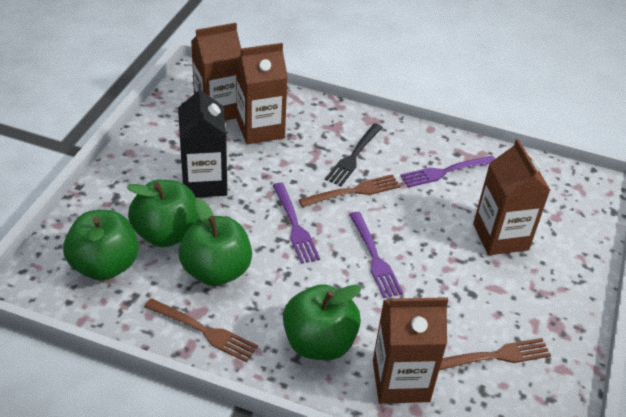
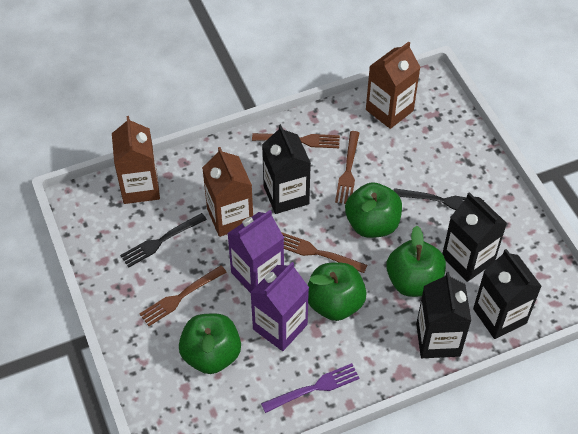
black carton: [178,84,227,198] = 1 -> [262,124,311,214] [416,272,471,358] [442,192,507,282] [473,249,542,339] = 4
black fork: [325,123,383,186] = 1 -> [120,213,207,268] [394,188,484,210] = 2
brown carton: [191,23,241,121] [236,43,288,145] [373,297,448,404] [473,139,550,255] = 4 -> [112,116,160,204] [202,147,253,237] [366,42,421,129] = 3
brown fork: [144,298,258,362] [299,174,400,207] [439,338,551,370] = 3 -> [140,265,227,326] [252,133,340,148] [281,232,367,273] [335,131,359,204] = 4
purple carton: none = 0 -> [227,210,284,292] [250,262,309,351] = 2
purple fork: [273,183,320,264] [349,212,403,298] [400,156,495,188] = 3 -> [261,363,360,413] = 1

